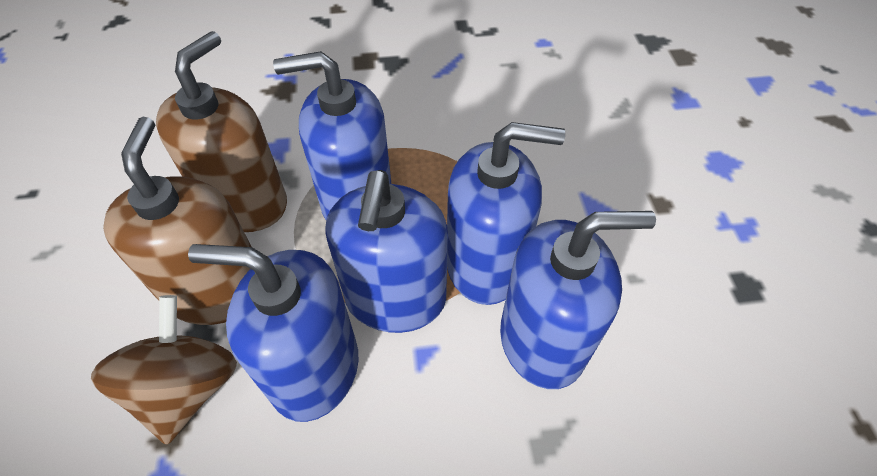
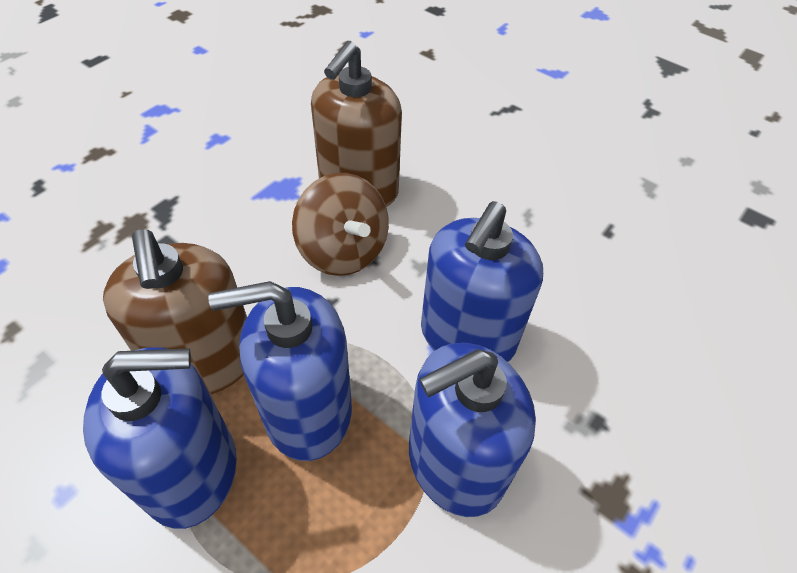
blue soap dispenser: [188,244,358,422] [273,51,391,220] [325,170,448,333] [447,122,565,305] [500,211,656,389] = 5 -> [83,347,237,529] [208,281,352,461] [409,343,536,517] [421,201,543,362] = 4

